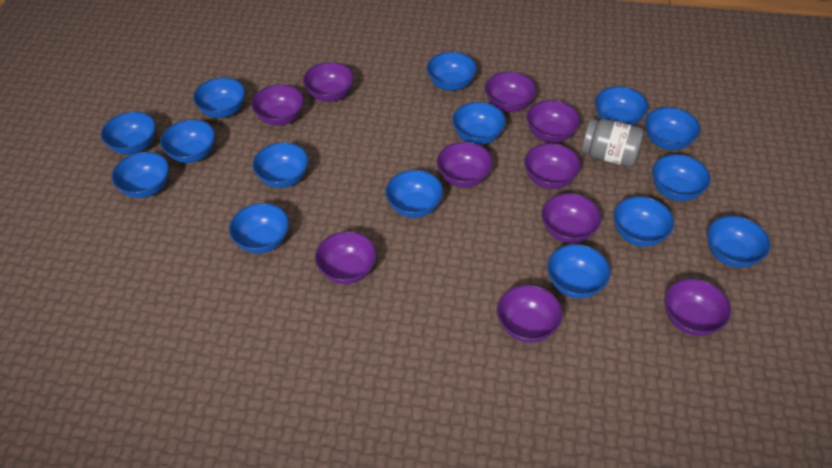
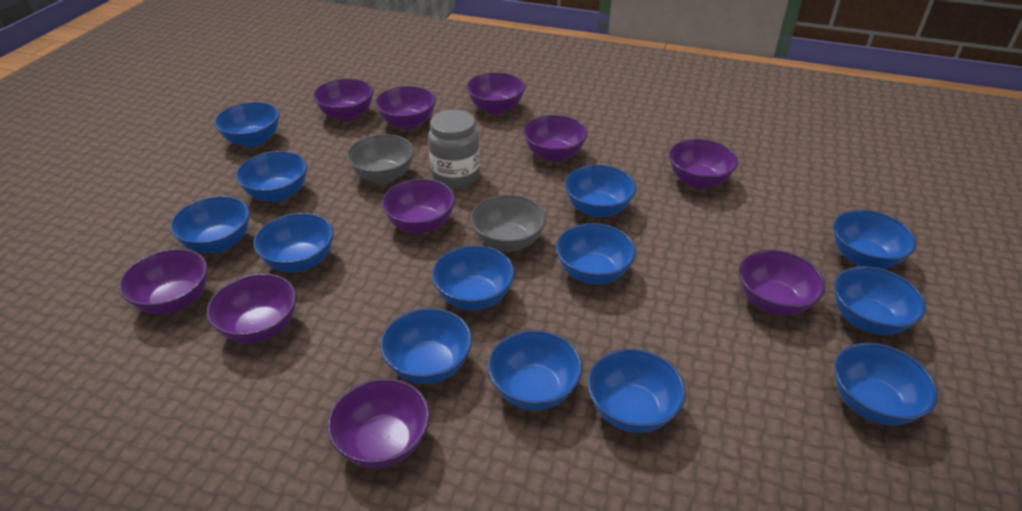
blue bowl: [101,111,156,155] [112,152,169,198] [160,119,215,163] [193,77,245,118] [229,203,289,254] [253,142,309,188] [386,170,443,218] [427,52,477,91] [452,102,506,145] [547,244,611,299] [595,86,648,125] [613,196,674,247] [645,107,700,150] [652,154,711,201] [707,215,771,268] = 15 -> [170,196,250,253] [214,102,280,147] [236,151,307,202] [254,213,334,272] [380,308,472,384] [432,245,515,310] [488,330,582,410] [556,223,636,284] [565,165,637,218] [587,349,686,433] [833,210,916,269] [834,266,926,335] [834,343,938,426] = 13
grey bowl: none = 0 -> [347,134,415,184] [471,195,546,251] = 2

